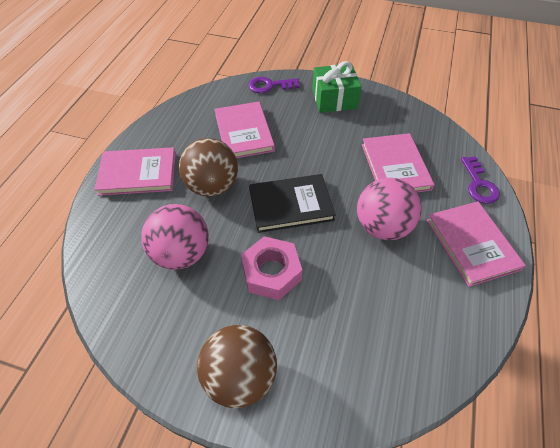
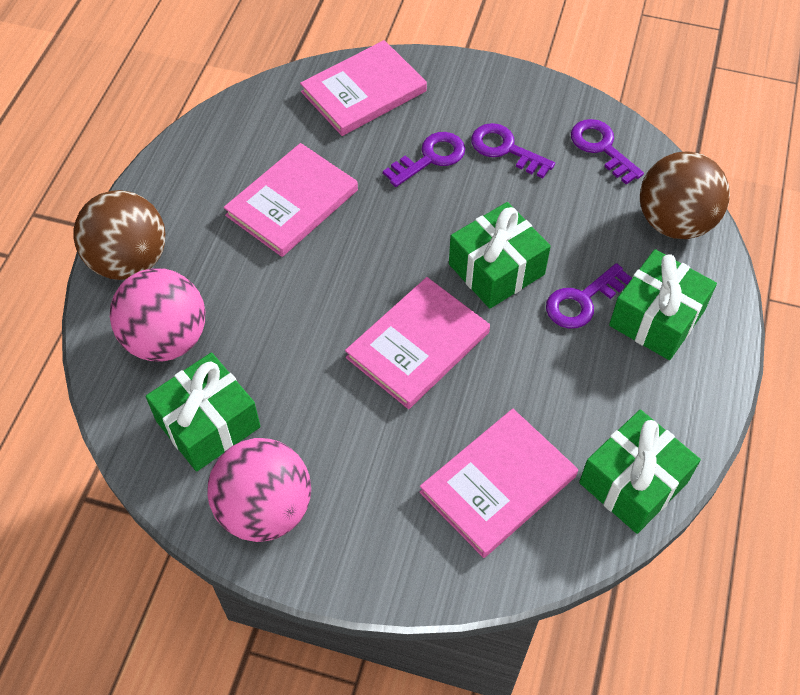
black book: [249,174,336,233] = 1 -> none = 0
green gift: [312,61,361,113] = 1 -> [146,352,261,471] [449,202,551,309] [579,410,701,534] [609,249,717,360] = 4
pink nut: [241,236,302,300] = 1 -> none = 0
purple key: [249,77,299,93] [461,156,500,204] = 2 -> [383,132,465,187] [471,123,555,178] [546,263,632,329] [571,119,644,184] = 4

